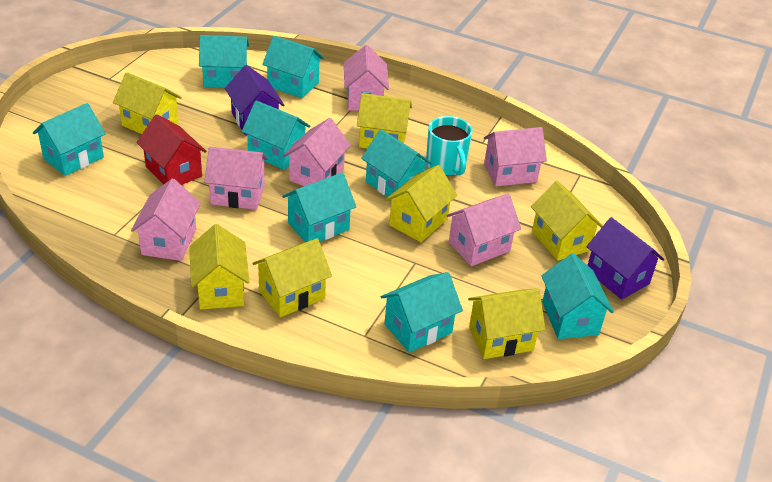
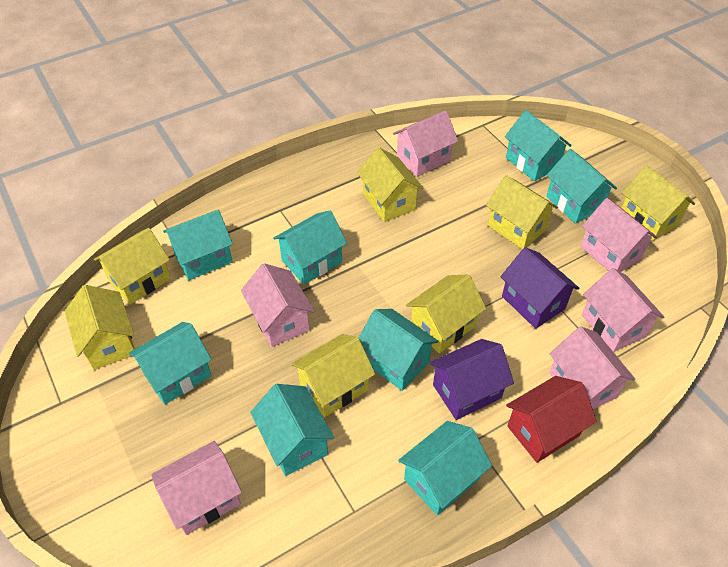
turquoise mug: [426,116,473,176] = 1 -> none = 0

